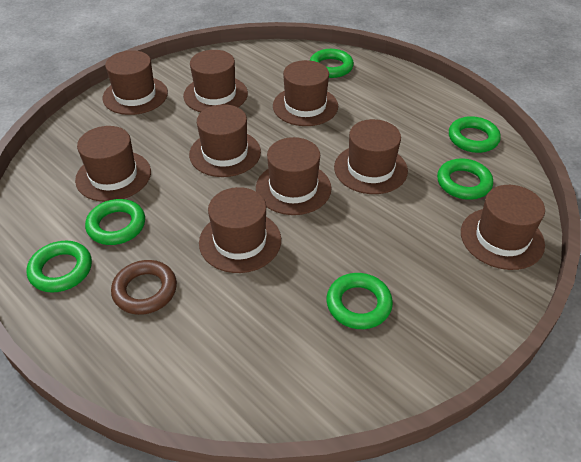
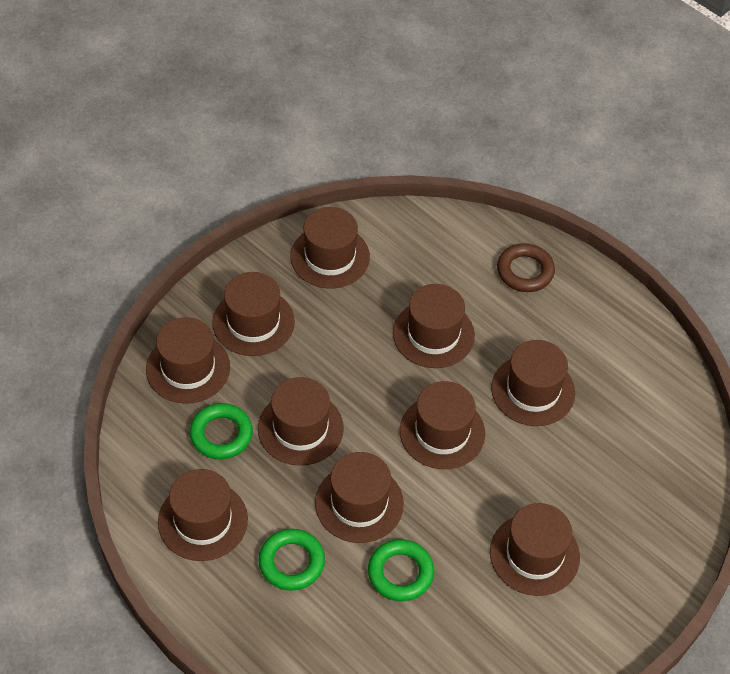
brown hat: [75,126,151,202] [103,50,168,115] [183,50,248,112] [189,104,261,177] [199,187,281,273] [256,137,331,215] [273,60,338,126] [334,119,408,194] [461,185,545,270] = 9 -> [146,317,230,404] [158,469,248,561] [212,272,295,356] [258,377,344,466] [291,207,370,289] [315,452,404,543] [393,284,475,368] [400,381,485,469] [490,503,580,596] [491,340,575,426] = 10
green ring: [27,241,92,293] [85,199,145,245] [310,49,354,78] [327,273,393,329] [437,158,493,200] [449,116,501,153] = 6 -> [190,403,253,459] [258,529,325,591] [368,539,434,601] = 3

